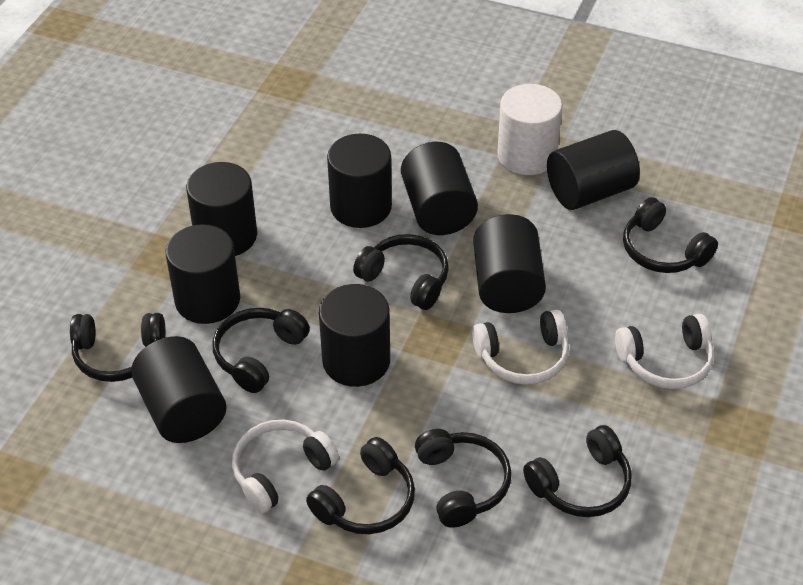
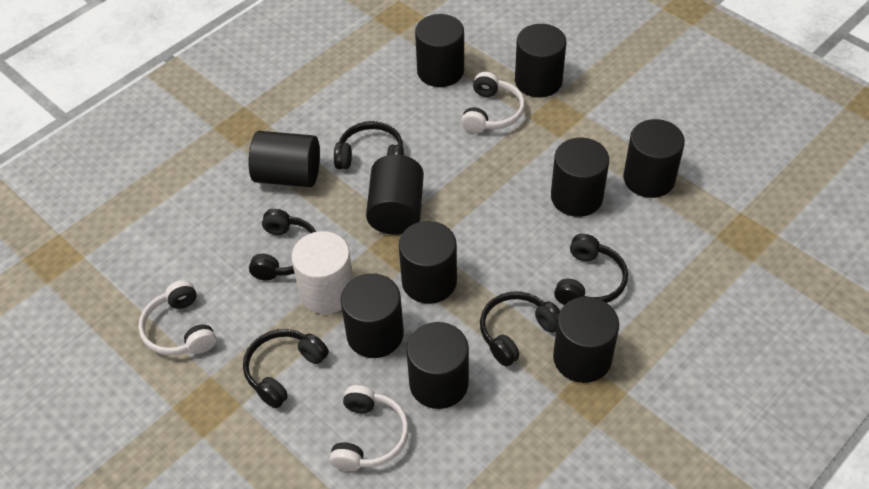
black cylinder: [131,336,226,443] [166,224,240,324] [186,162,257,256] [319,284,390,387] [327,134,392,228] [401,142,478,235] [473,214,546,313] [547,130,640,210] = 8 -> [248,131,320,187] [341,273,404,358] [366,154,424,235] [399,221,457,304] [406,322,469,409] [415,14,464,87] [515,24,566,98] [551,138,609,217] [553,297,619,383] [623,119,685,198] = 10
black headphones: [70,313,165,382] [213,308,310,393] [306,437,415,534] [353,234,449,310] [415,429,512,528] [523,425,632,517] [623,197,718,273] = 7 -> [243,329,329,408] [249,209,316,281] [334,121,404,169] [480,291,560,366] [554,234,628,305] = 5

